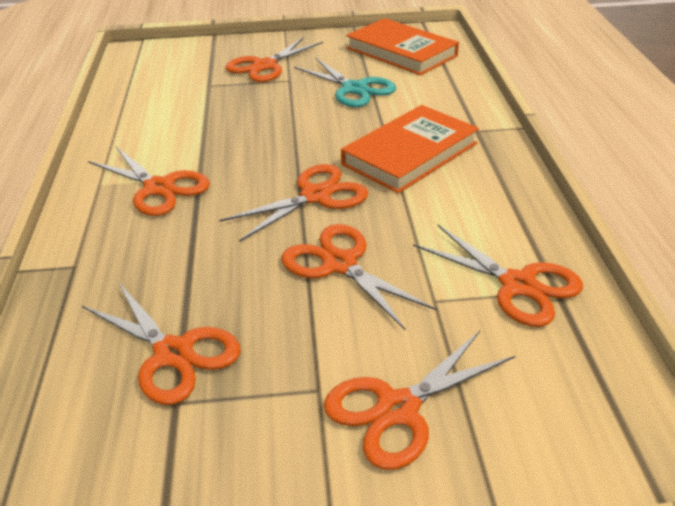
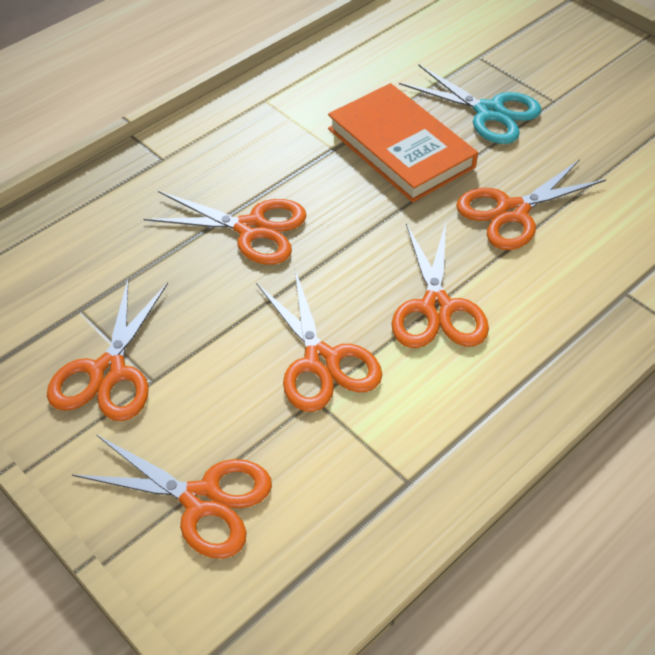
orange book: [341,105,479,193] [346,18,459,75] = 2 -> [328,83,478,202] = 1
orange scissors: [82,283,241,405] [88,147,210,216] [219,164,369,242] [225,37,323,82] [282,224,437,330] [324,331,515,470] [413,225,583,327] = 7 -> [47,278,168,421] [72,435,272,559] [143,191,307,265] [256,270,382,412] [392,223,489,348] [456,159,606,250] = 6

